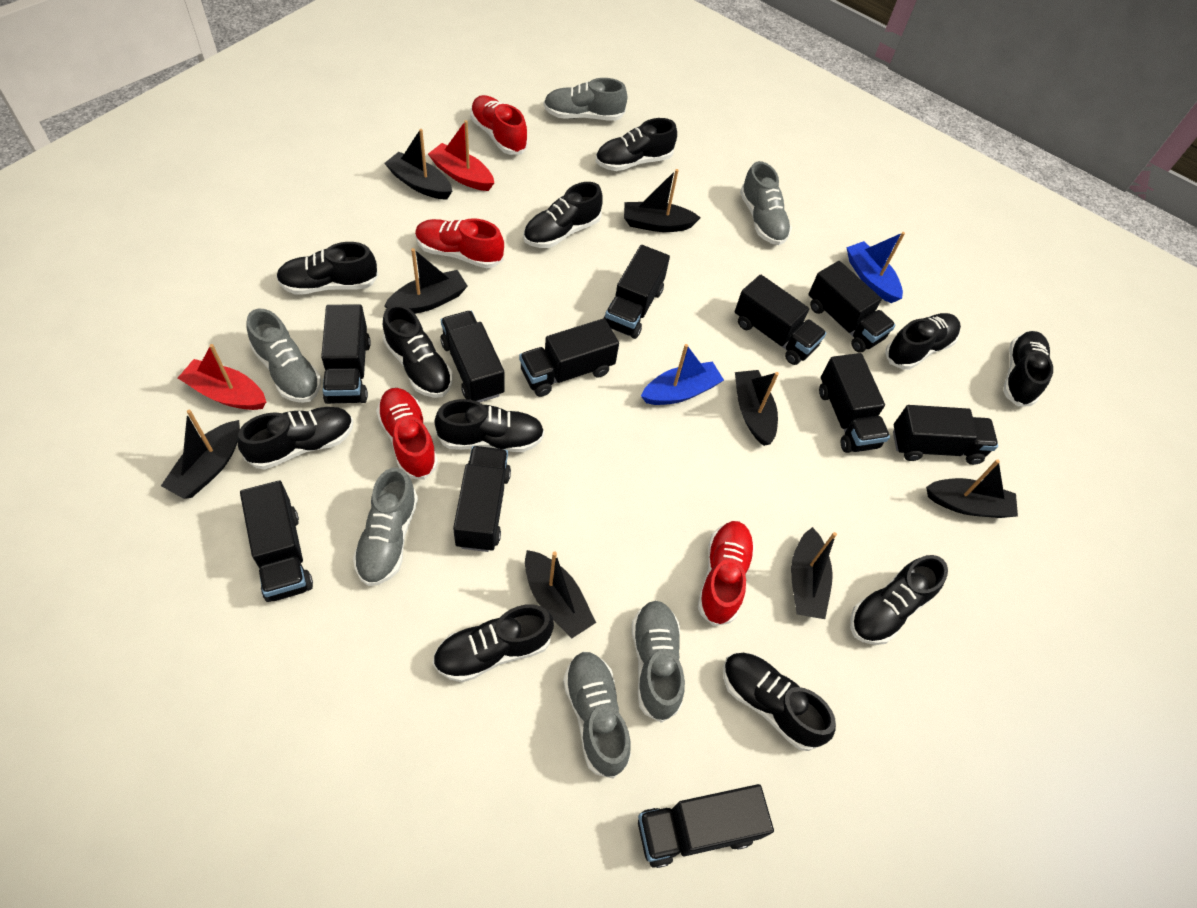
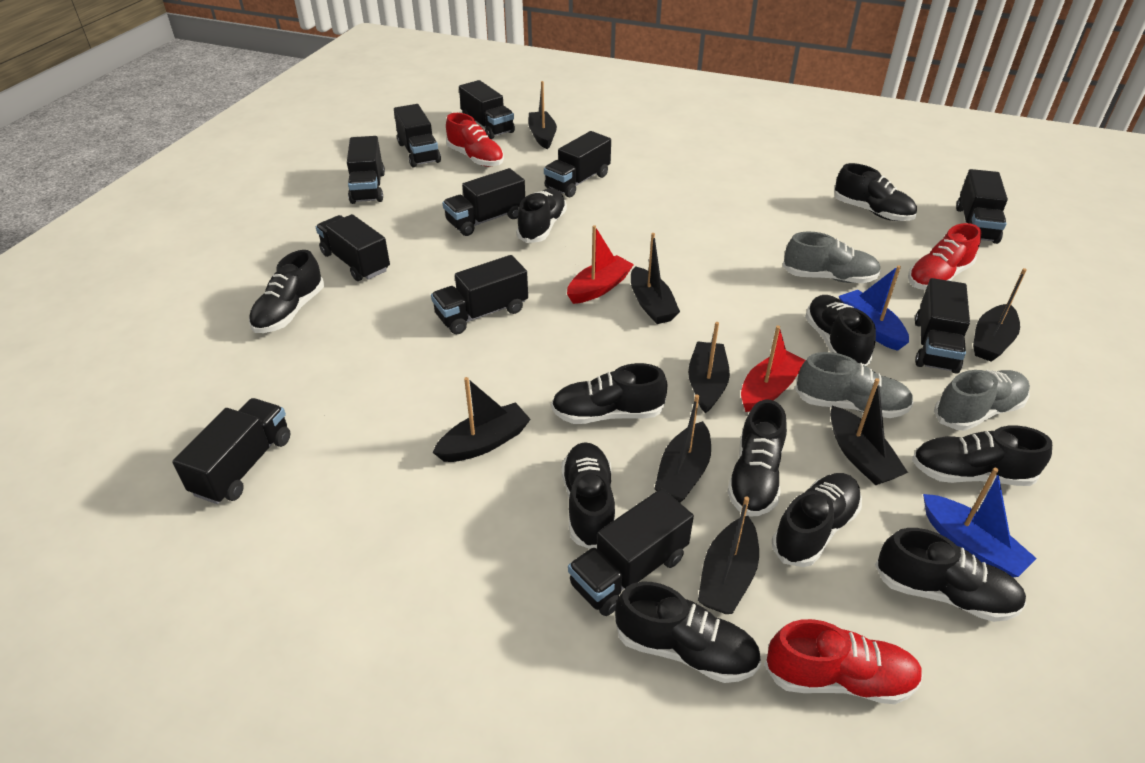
grey shoe: [247,309,321,403] [353,467,418,586] [544,78,627,121] [563,651,631,779] [632,601,685,723] [740,161,792,245] = 6 -> [783,232,881,283] [795,352,914,418] [934,370,1030,431] = 3
red shoe: [376,388,438,480] [415,218,504,268] [470,95,528,155] [698,521,755,626] = 4 -> [446,113,504,167] [764,619,923,704] [908,223,981,290] = 3

